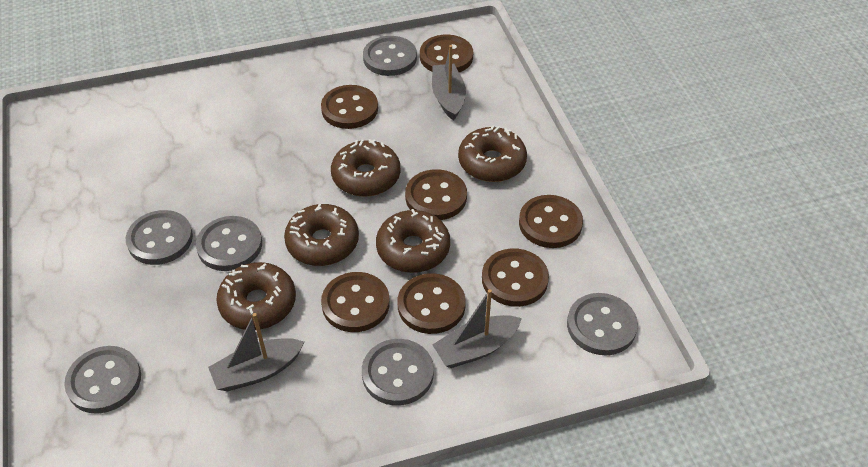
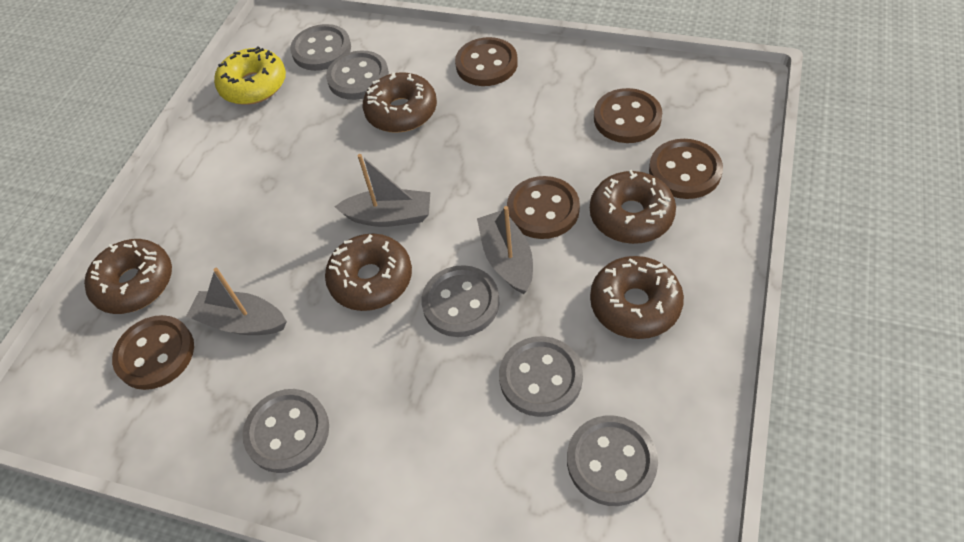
brown button: [321,85,378,129] [321,272,390,332] [398,273,466,334] [405,169,467,220] [420,35,473,72] [482,248,549,307] [519,195,583,248] = 7 -> [112,315,194,390] [455,37,518,86] [507,176,580,239] [594,88,662,143] [649,139,723,199] = 5
yellow donut: none = 0 -> [214,46,286,105] = 1

